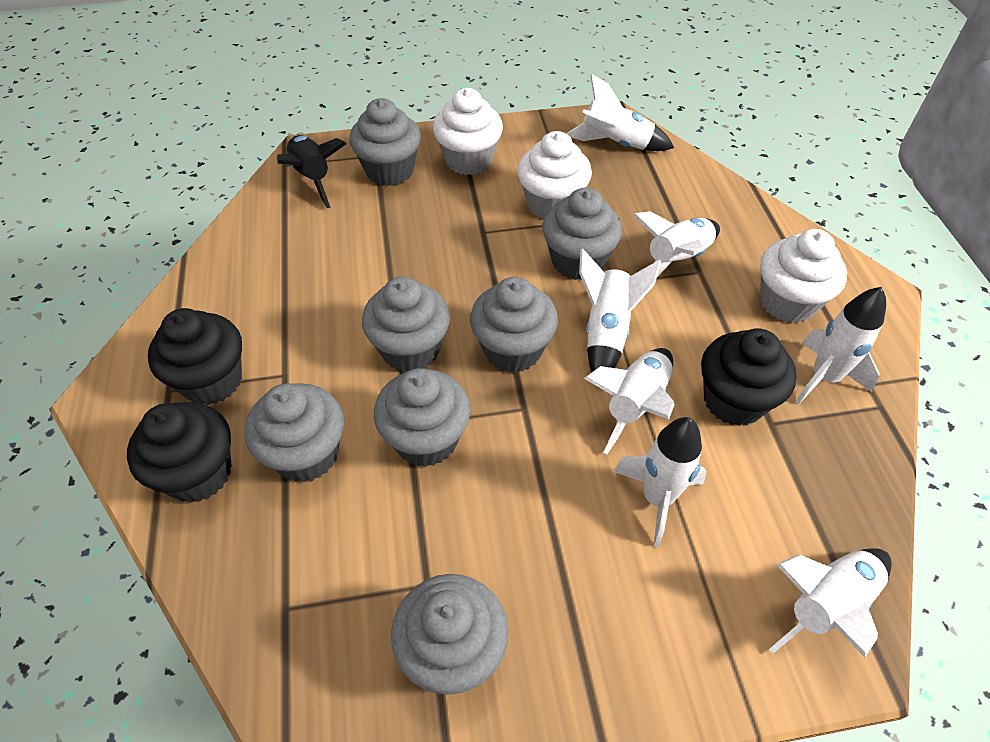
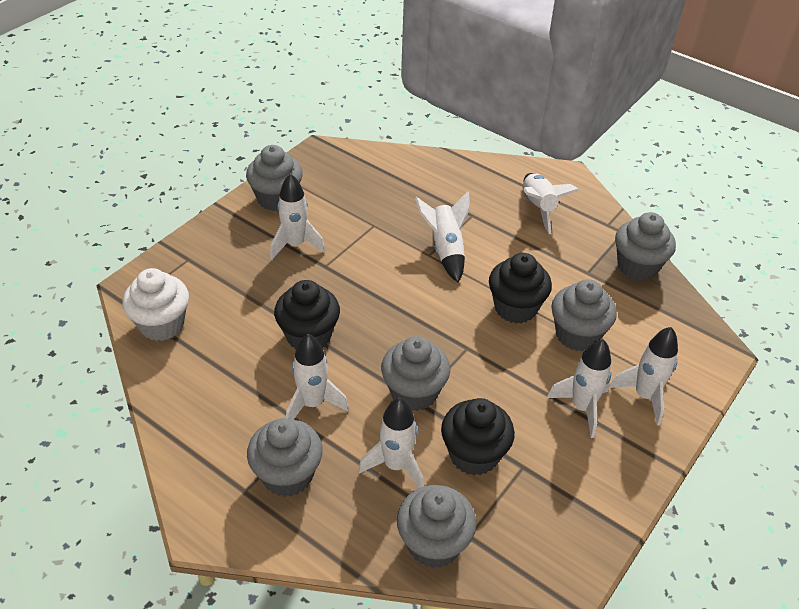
black rocket: [277,135,346,208] = 1 -> none = 0
grey cupcake: [244,383,344,482] [349,98,421,186] [362,277,450,372] [374,368,470,467] [391,574,509,695] [470,277,558,373] [542,188,622,280] = 7 -> [246,145,303,211] [247,418,323,497] [381,336,450,411] [397,485,477,568] [551,279,617,351] [615,212,676,281] = 6
white cupcake: [433,88,503,175] [518,131,592,220] [760,229,847,323] = 3 -> [122,268,189,341] = 1

